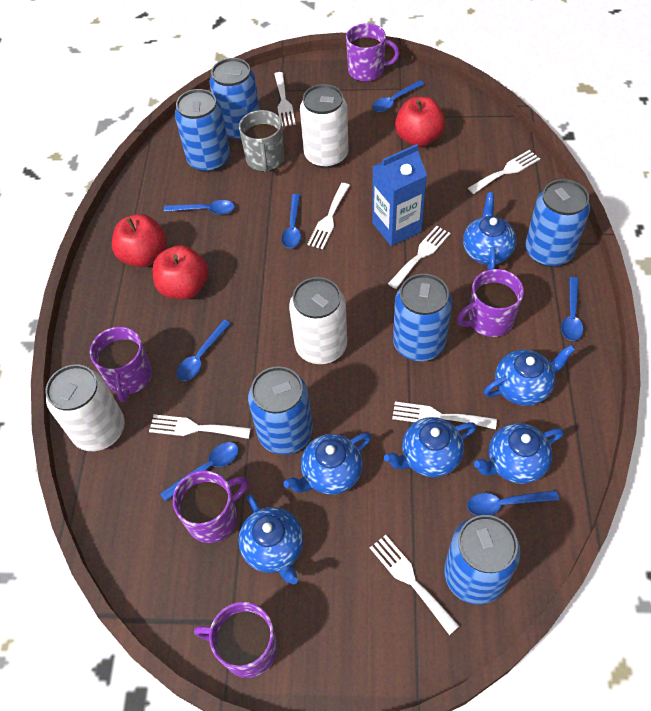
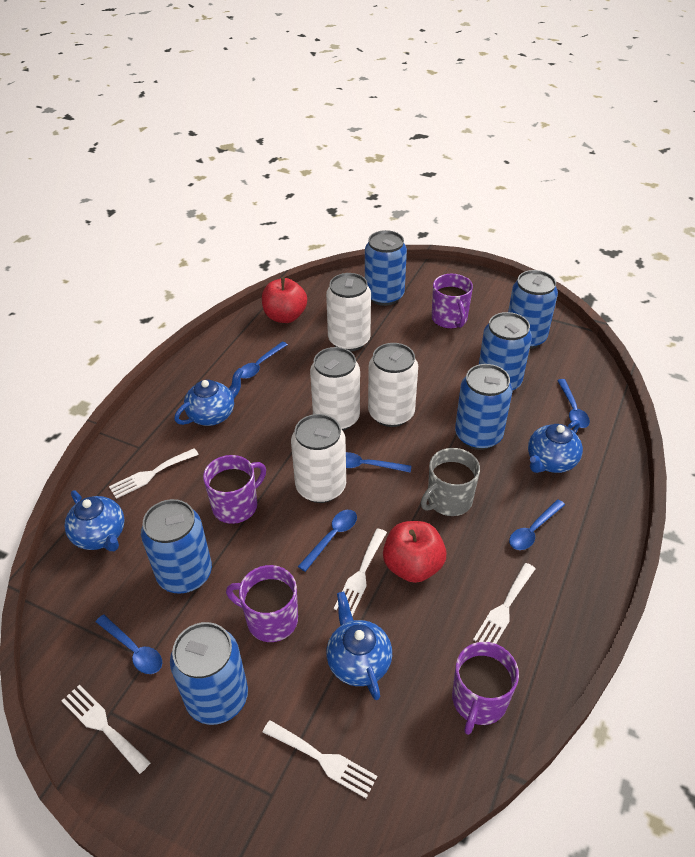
blue carton: [372,144,427,246] = 1 -> none = 0
blue spoon: [160,442,239,502] [164,200,235,215] [177,320,231,381] [281,194,301,248] [372,80,424,112] [467,490,559,516] [561,277,583,341] = 7 -> [96,615,162,674] [240,342,288,379] [298,510,357,572] [346,452,411,473] [509,499,565,550] [557,379,590,428] = 6
blue teapot: [238,494,304,584] [283,433,371,495] [384,417,476,477] [463,192,517,270] [474,423,564,484] [484,345,575,406] = 6 -> [65,490,124,551] [174,368,244,426] [326,591,392,700] [528,420,583,473] = 4
purple mug: [90,327,152,402] [173,470,248,543] [194,602,277,678] [346,23,399,82] [457,269,524,337] = 5 -> [203,455,266,524] [226,565,298,642] [432,274,473,329] [452,642,519,735] = 4
red apple: [112,214,167,267] [152,245,209,300] [395,97,445,147] = 3 -> [262,277,307,323] [383,521,446,583] = 2
white can: [46,364,125,451] [289,277,347,364] [300,84,348,168] = 3 -> [291,414,346,503] [310,347,360,431] [326,273,371,351] [368,343,418,427] = 4
white fork: [149,414,251,439] [274,72,296,127] [307,183,350,249] [370,535,459,635] [388,226,451,289] [392,401,497,430] [468,150,540,194] = 7 -> [62,684,151,774] [109,448,199,499] [263,720,377,798] [334,528,387,616] [473,563,536,644] = 5

